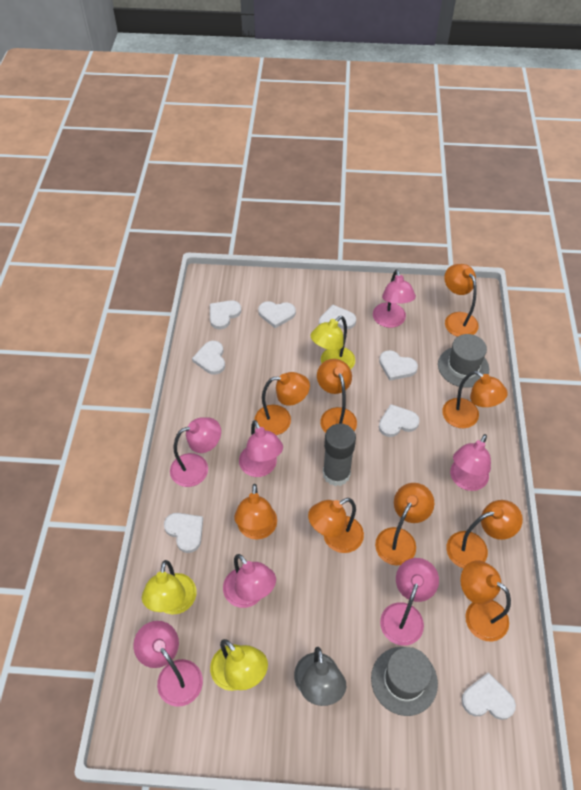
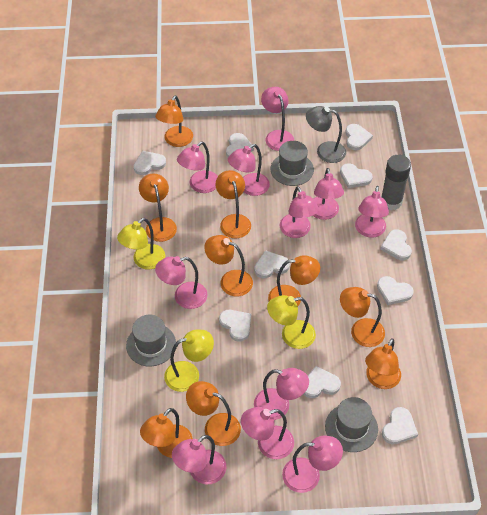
grey hat: [371,647,438,716] [438,334,489,388] = 2 -> [126,315,176,366] [271,141,314,186] [325,397,378,452] = 3
pink lamp: [133,621,203,707] [170,417,221,487] [223,554,276,608] [239,420,283,477] [373,269,416,328] [380,558,439,646] [450,434,491,491] = 7 -> [155,256,207,309] [172,435,226,484] [177,141,218,193] [228,144,270,196] [241,407,294,459] [254,368,309,420] [261,87,294,151] [280,186,319,238] [282,435,343,493] [313,168,344,220] [355,186,389,238] = 11
white heart: [164,513,203,553] [192,341,225,375] [210,300,241,329] [258,301,296,328] [319,305,356,329] [379,350,418,381] [379,404,420,437] [461,672,516,720] = 8 -> [134,151,166,175] [219,310,251,342] [226,133,254,157] [254,250,290,278] [304,366,341,398] [340,163,373,188] [345,124,373,150] [377,276,414,305] [380,229,412,260] [382,407,418,445] = 10

